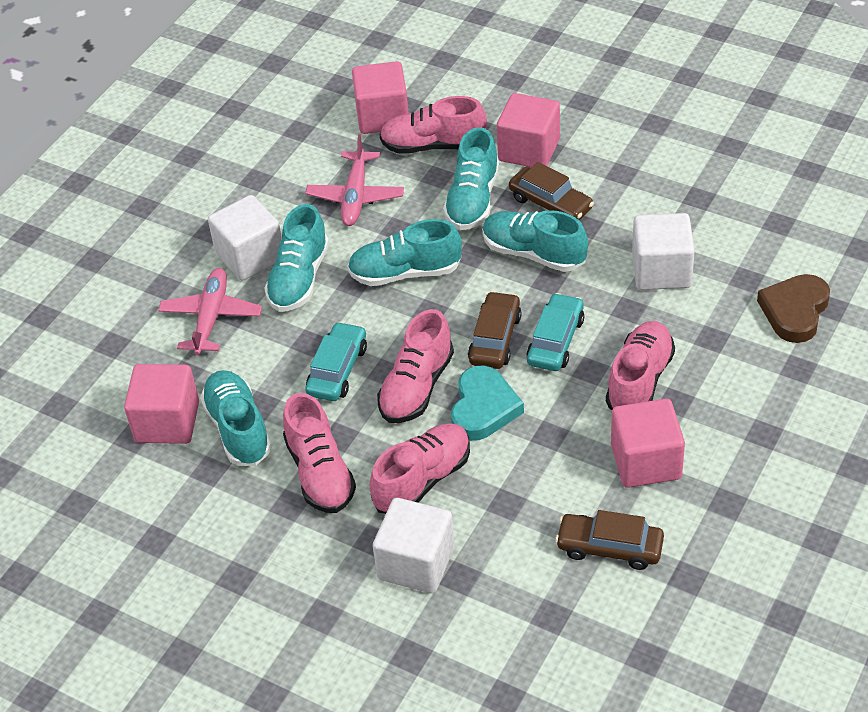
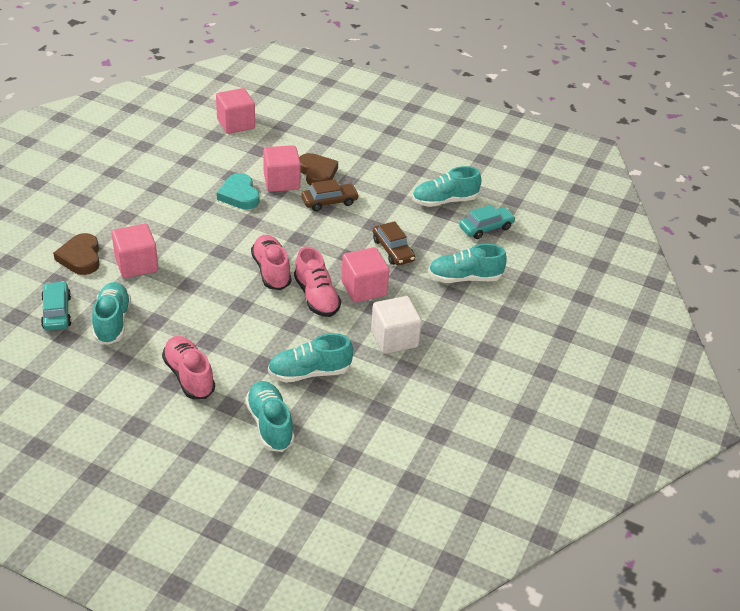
brown car: [468,291,522,369] [509,162,594,220] [555,510,664,570] = 3 -> [301,179,359,211] [373,221,415,265] = 2
brown heart: [757,274,830,343] = 1 -> [53,233,100,275] [299,153,338,186] = 2
pink plane: [158,268,262,355] [305,134,404,226] = 2 -> none = 0
pink shoe: [283,393,356,513] [370,424,470,514] [377,309,454,423] [380,96,487,154] [606,321,675,410] = 5 -> [162,336,215,399] [251,235,292,290] [294,247,341,317] = 3
white cube: [208,195,282,281] [373,498,455,593] [632,213,695,290] = 3 -> [371,296,422,354] = 1

